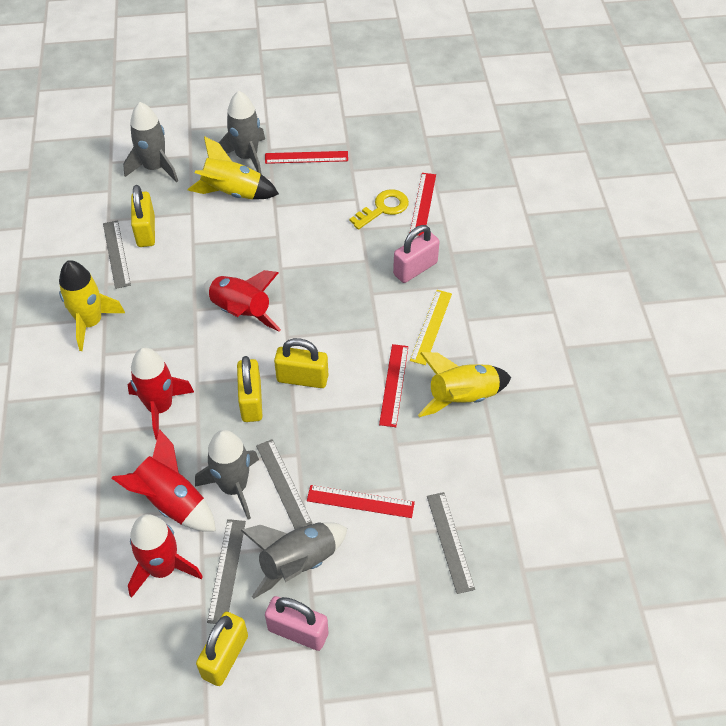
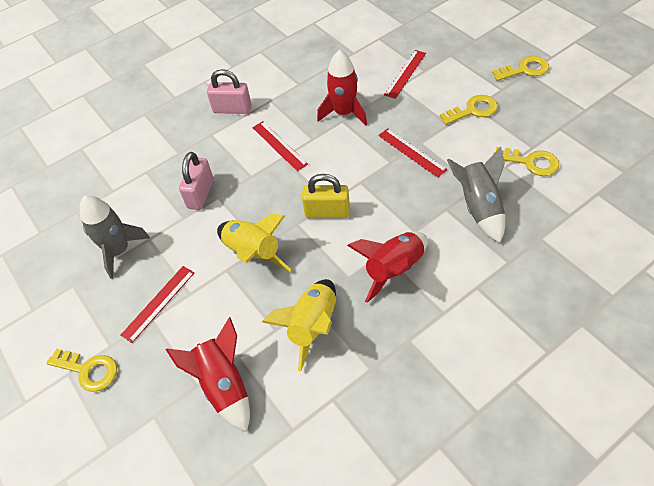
grey rocket: [123,102,178,182] [195,430,259,520] [218,91,265,174] [240,522,347,599] = 4 -> [80,195,150,279] [447,147,505,243] = 2
grey ruler: [103,220,131,289] [207,519,246,624] [256,439,313,529] [427,492,475,594] = 4 -> none = 0
red rocket: [111,429,216,532] [128,347,194,440] [128,514,203,598] [204,270,281,332] = 4 -> [166,317,250,432] [317,50,367,125] [347,232,428,303] = 3
yellow key: [349,189,409,230] = 1 -> [47,349,117,392] [440,95,498,125] [492,56,549,81] [493,147,559,176] = 4
yellow padlock: [131,185,155,247] [196,612,248,686] [237,356,262,422] [274,338,328,388] = 4 -> [302,174,350,218] = 1
yellow rocket: [59,260,125,351] [188,136,279,200] [418,352,511,417] = 3 -> [217,214,291,272] [262,279,336,371] = 2
yellow ruler: [410,290,452,365] = 1 -> none = 0

